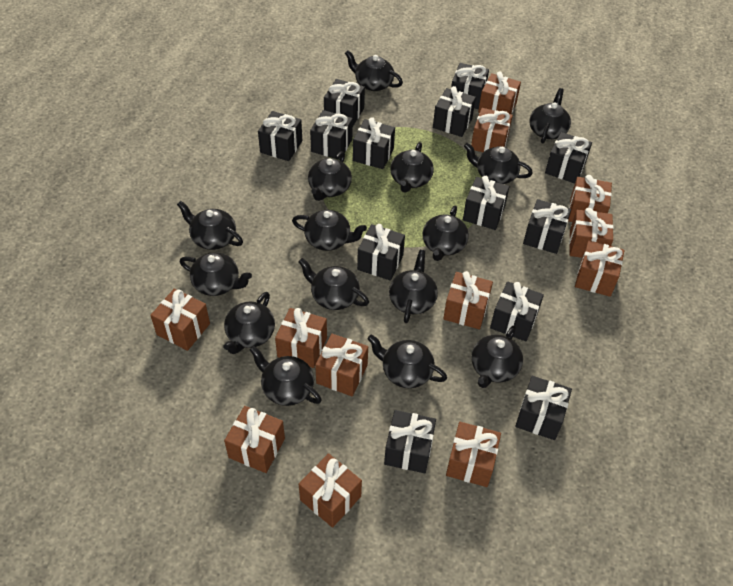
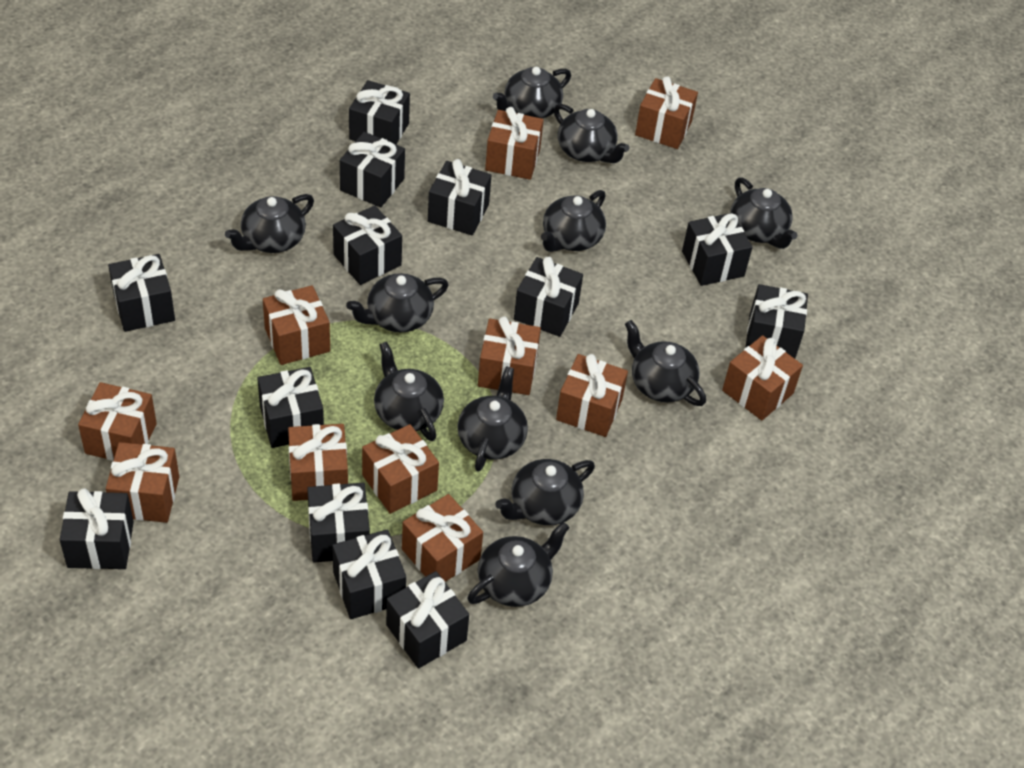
black teapot: [177,201,243,250] [179,252,252,296] [223,292,275,354] [250,346,322,406] [292,210,367,251] [298,258,369,310] [308,151,352,201] [345,50,403,91] [367,334,447,388] [389,250,438,323] [390,142,434,193] [422,206,469,261] [464,143,533,184] [471,326,523,388] [529,88,571,143] = 15 -> [225,194,314,253] [346,273,448,333] [374,342,444,441] [457,366,528,472] [467,522,570,607] [493,67,571,118] [495,459,595,525] [541,190,606,252] [554,104,629,163] [625,320,706,406] [730,178,797,249] = 11
brown gift: [150,288,210,351] [224,406,285,473] [275,308,327,368] [299,453,362,528] [315,334,368,396] [443,271,493,329] [446,422,501,487] [471,108,513,152] [478,72,521,114] [568,175,612,222] [569,207,613,258] [575,240,625,297] = 12 -> [78,382,157,461] [106,442,179,523] [263,285,330,365] [288,424,348,501] [362,424,439,514] [402,494,483,582] [478,316,541,395] [485,107,544,180] [556,354,628,437] [635,76,698,149] [722,335,803,421] = 11

